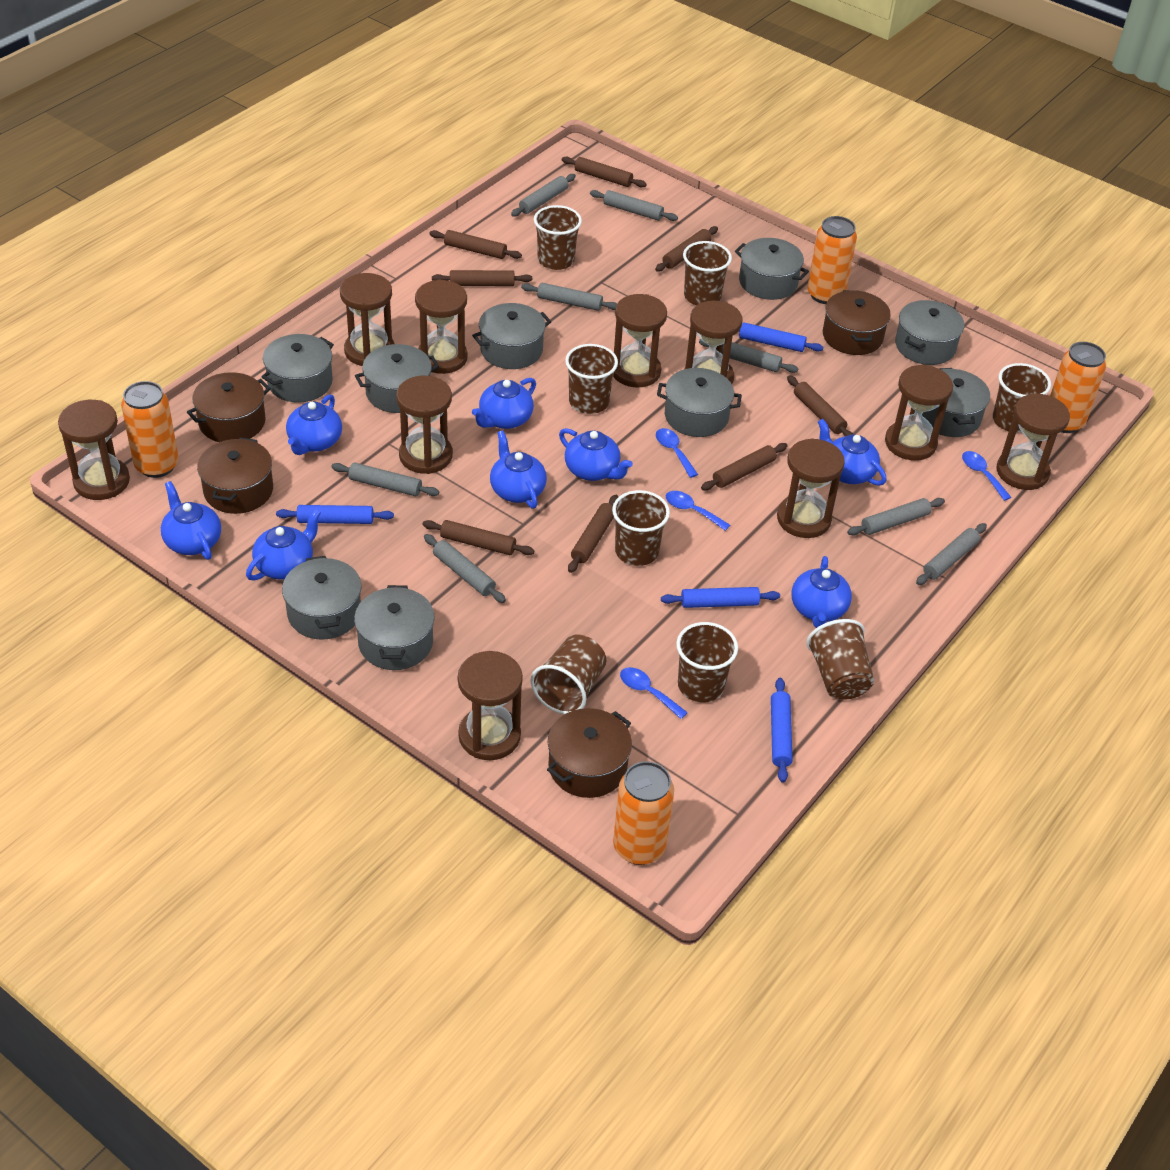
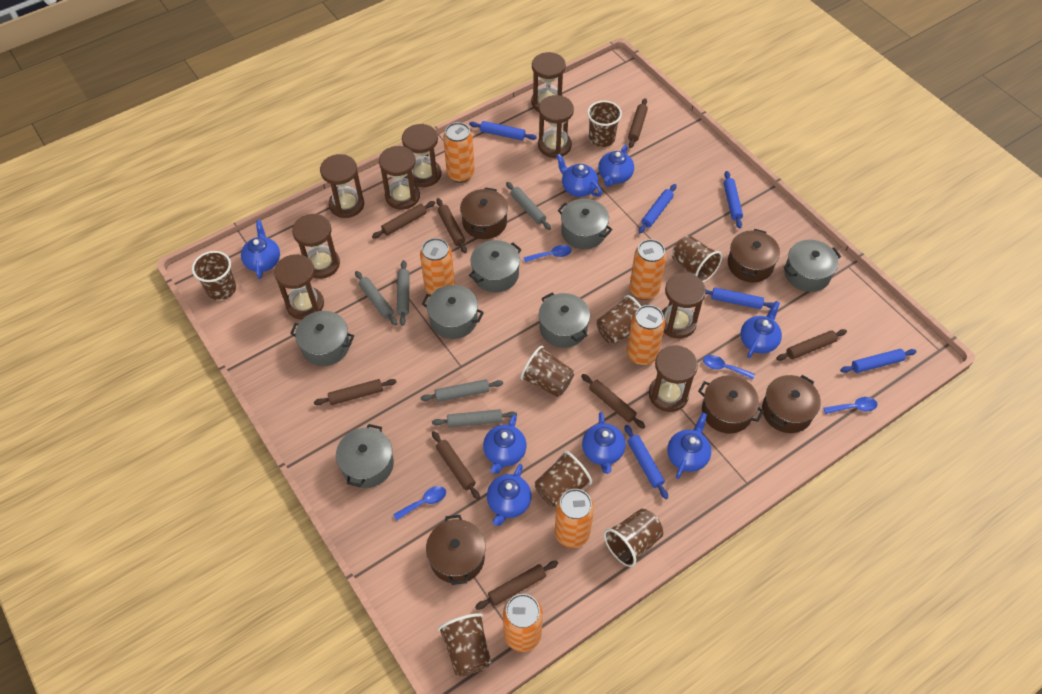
blue rolling pin: [276,505,394,524] [661,587,780,608] [738,323,823,352] [771,678,793,783] = 4 -> [469,121,537,140] [625,425,668,499] [638,184,677,233] [705,287,774,309] [723,171,743,229] [841,349,916,373] = 6
brown hourglass: [58,400,130,500] [340,273,394,366] [396,376,453,474] [415,280,468,374] [458,651,523,760] [613,294,667,388] [685,300,742,384] [777,438,845,538] [885,365,953,460] [997,394,1070,490] = 10 -> [274,254,324,320] [292,214,340,279] [320,154,364,218] [379,146,420,210] [402,124,441,187] [531,52,566,112] [538,95,574,158] [649,345,698,412] [662,273,706,338] = 9
brown pot: [187,372,271,442] [197,437,273,514] [547,708,632,798] [823,290,891,355] = 4 -> [426,515,486,585] [460,187,508,239] [698,375,764,434] [728,229,780,282] [762,375,821,433] = 5
grey pot: [262,334,334,403] [282,556,362,640] [354,585,435,670] [355,344,440,413] [472,303,551,369] [657,368,742,437] [735,238,809,300] [895,300,964,365] [922,368,990,437] = 9 -> [290,311,354,366] [336,424,394,488] [422,285,484,339] [469,240,522,293] [539,293,590,348] [558,199,613,249] [783,240,841,292] = 7
grey rolling pin: [331,463,439,496] [424,534,506,603] [511,174,576,217] [521,283,617,311] [590,190,678,221] [699,339,798,373] [847,498,945,536] [916,523,987,585] = 8 -> [355,271,398,326] [397,260,410,326] [420,379,503,402] [432,409,517,428] [506,182,551,230] = 5
orange can: [121,381,179,478] [613,761,674,865] [807,216,857,304] [1050,342,1106,433] = 4 -> [420,238,455,295] [443,122,475,183] [503,594,543,652] [555,489,594,548] [627,305,665,365] [630,239,667,300] = 6

